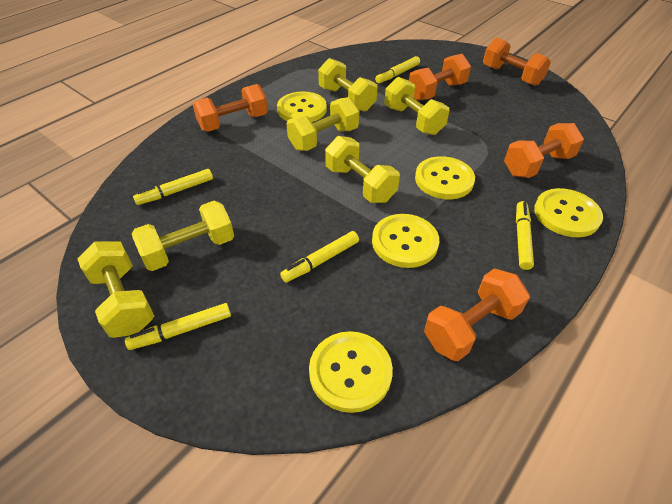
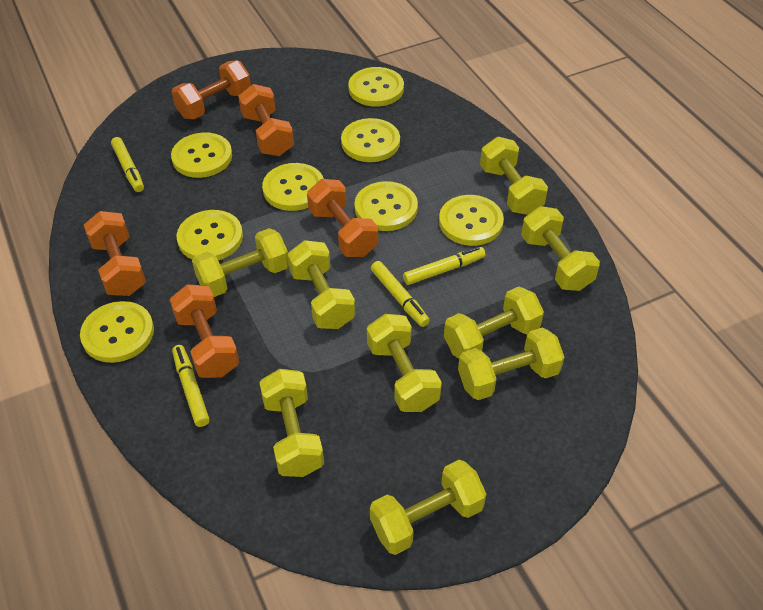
yellow button: [277,91,327,122] [309,331,393,413] [372,214,439,268] [415,156,475,199] [534,188,603,237] = 5 -> [80,301,154,363] [171,132,232,178] [177,210,243,260] [262,163,324,211] [341,118,400,162] [348,67,404,107] [354,181,418,231] [439,195,504,246] = 8
yellow dumbbell: [77,241,154,338] [132,201,234,271] [286,97,359,151] [318,58,378,112] [325,136,400,203] [385,77,449,135] = 6 -> [192,228,289,297] [259,369,324,477] [287,240,355,329] [367,314,442,412] [370,460,486,555] [444,286,544,359] [458,327,564,400] [480,137,548,215] [521,206,600,291] = 9
yellow marker: [125,303,231,350] [133,169,213,205] [280,231,359,282] [375,56,420,83] [516,201,534,270] = 5 -> [111,137,144,192] [172,345,210,427] [371,261,430,327] [403,247,485,285] = 4

